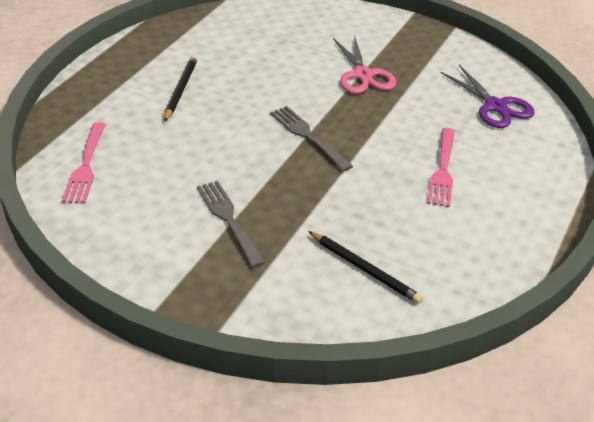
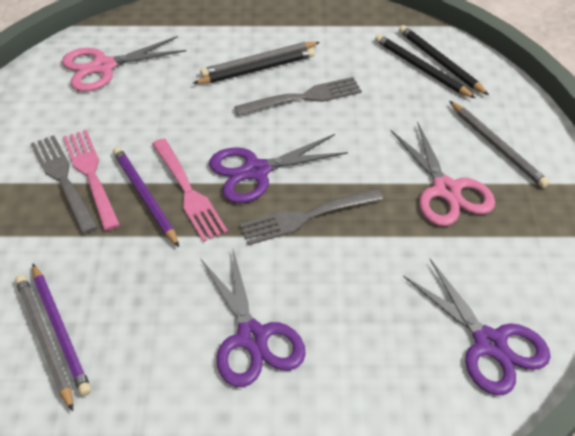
black pencil: [164,55,198,122] [308,231,423,304] = 2 -> [193,48,315,84] [375,34,475,98] [399,25,489,95] = 3
grey fork: [197,181,265,268] [270,106,353,172] = 2 -> [31,135,98,234] [234,77,362,116] [240,188,383,245] = 3
grey pencil: none = 0 -> [15,275,73,411] [200,42,320,77] [450,101,549,188] = 3
pink scissors: [333,35,396,94] = 1 -> [62,36,186,92] [391,121,495,226] = 2
purple pencil: none = 0 -> [32,264,91,396] [113,147,179,247] = 2
purple scissors: [441,65,535,128] = 1 -> [201,250,306,387] [209,134,348,203] [403,259,550,395] = 3

